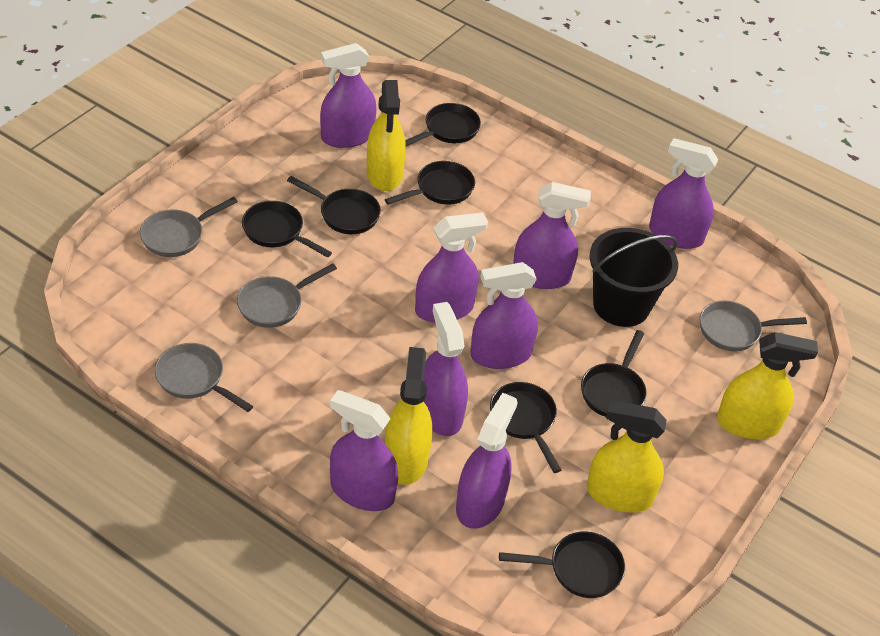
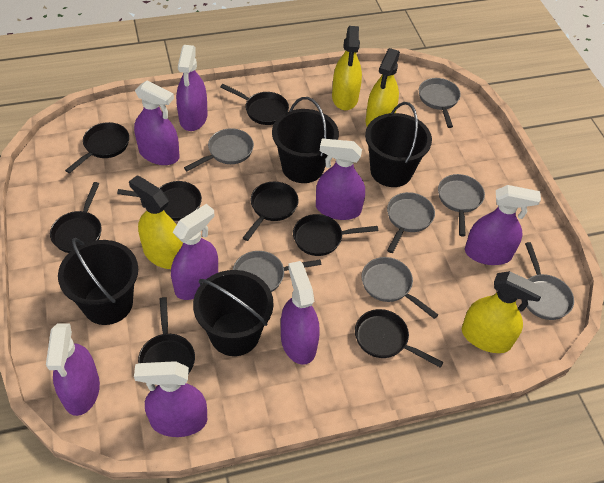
black bucket: [590,228,678,327] = 1 -> [58,238,138,325] [193,270,274,356] [272,97,339,183] [365,102,432,187] = 4
black pan: [242,201,332,257] [287,176,381,234] [385,161,475,205] [405,103,481,146] [490,382,561,473] [499,531,625,598] [581,330,647,417] = 7 -> [50,182,102,253] [65,122,129,173] [117,181,202,221] [138,297,195,374] [220,84,289,125] [243,182,299,241] [293,214,378,256] [355,309,443,368] = 8
grey pan: [140,197,238,257] [155,343,253,412] [237,263,337,328] [700,301,807,351] = 4 -> [184,128,254,171] [233,251,321,292] [362,257,438,319] [387,192,435,253] [419,78,461,128] [438,174,485,236] [525,242,574,320] = 7

